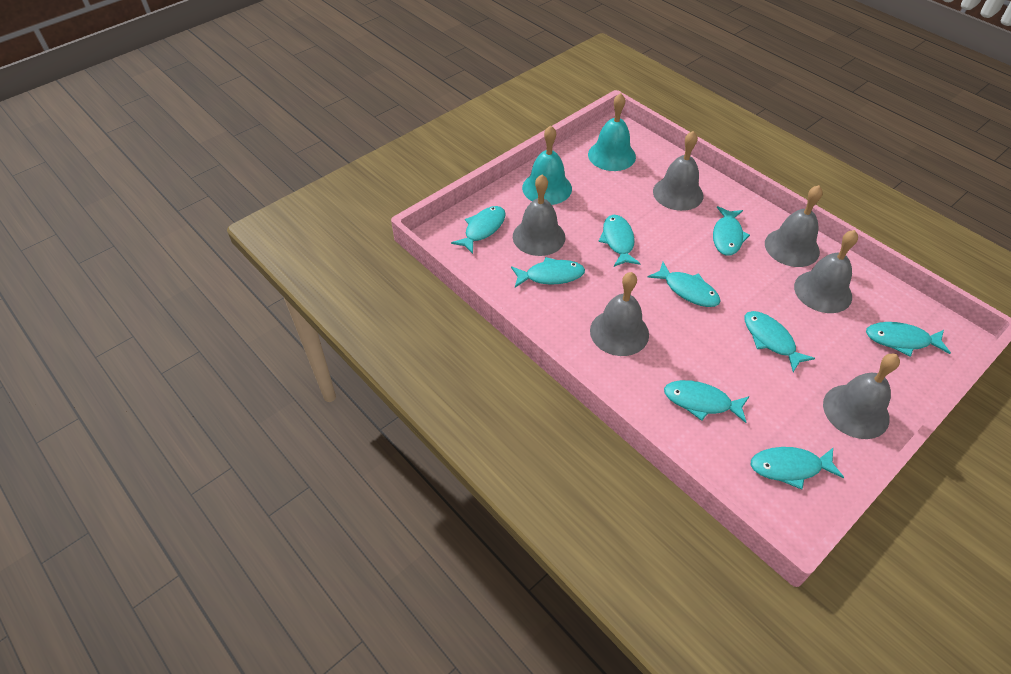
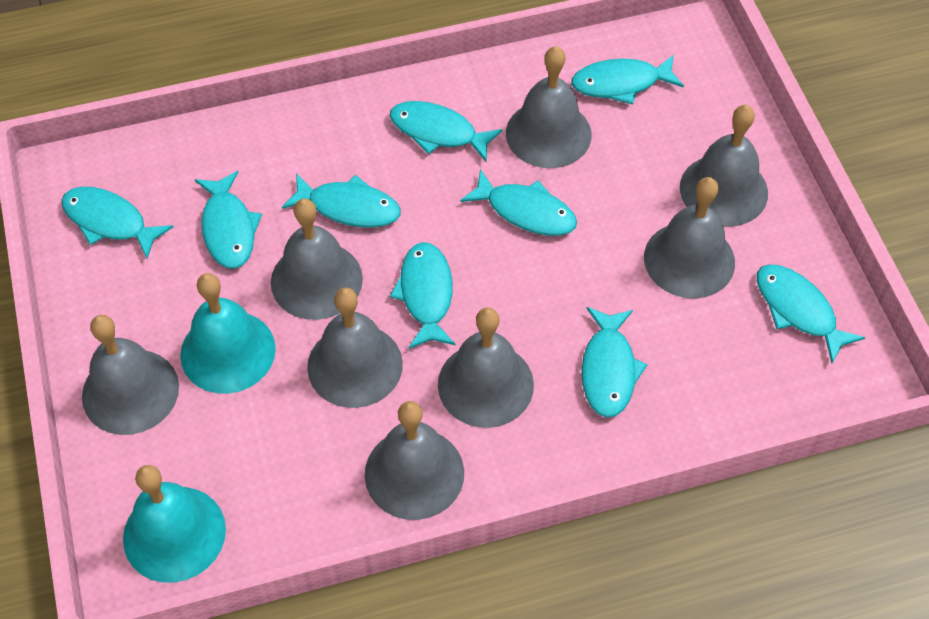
grey bell: [513,175,565,256] [590,272,649,356] [653,131,703,211] [765,185,823,267] [794,230,858,313] [823,354,900,439] = 6 -> [82,315,179,435] [271,199,363,320] [307,288,403,408] [365,401,464,520] [438,308,534,428] [506,46,592,168] [644,177,735,299] [680,105,768,227] = 8

